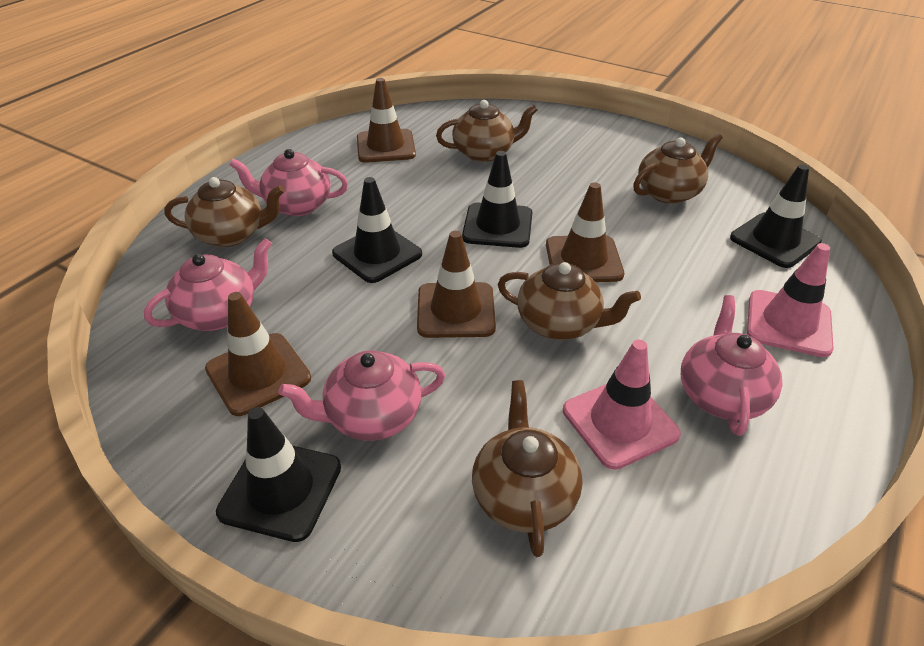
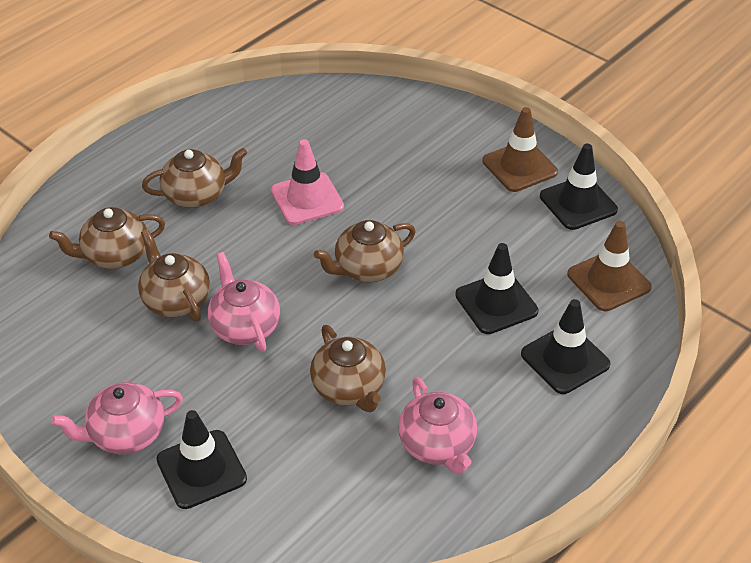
brown traffic cone: [205,292,311,416] [357,78,416,163] [417,231,496,338] [546,182,624,282] = 4 -> [482,107,558,192] [567,221,652,311] = 2
pink teapot: [144,238,272,331] [229,149,348,216] [278,350,445,441] [681,295,782,436] = 4 -> [51,382,183,454] [208,252,280,352] [398,377,477,474] = 3
pink traffic cone: [563,340,681,470] [747,243,834,357] = 2 -> [271,139,344,225] = 1

